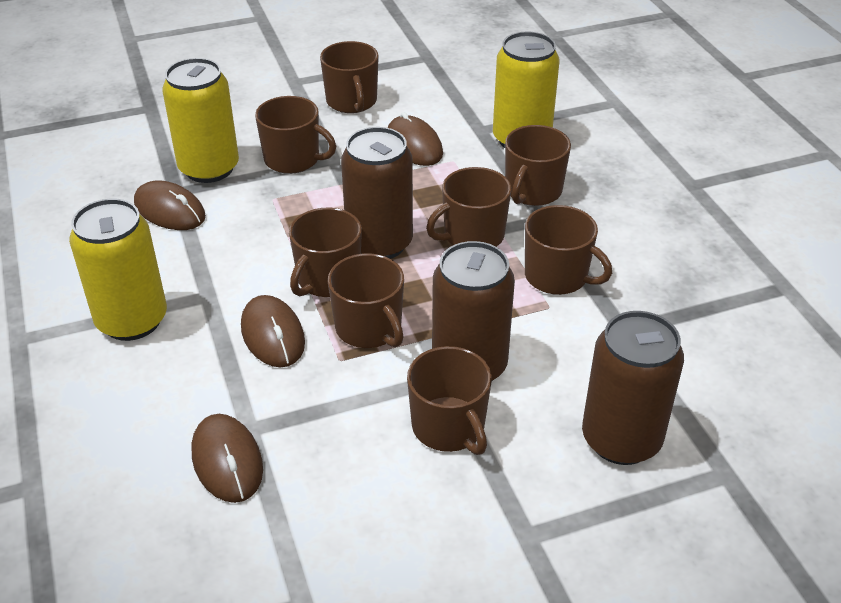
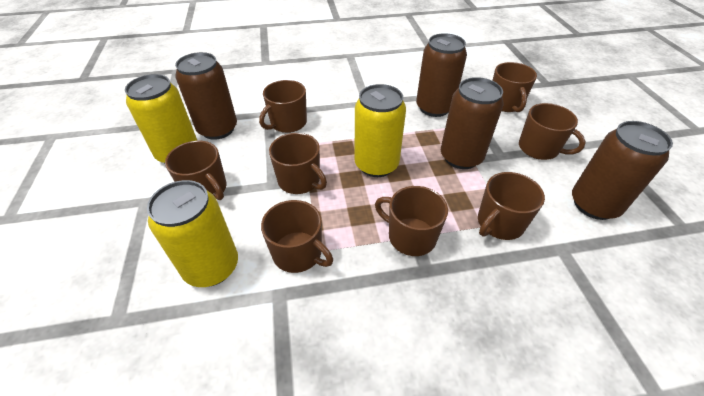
brown can: [341,127,413,259] [432,241,515,381] [582,311,684,465] = 3 -> [175,52,237,140] [416,33,467,117] [441,77,504,169] [572,121,673,220] = 4
brown mouse: [134,181,206,230] [192,414,263,503] [241,295,305,368] [388,112,443,166] = 4 -> none = 0

